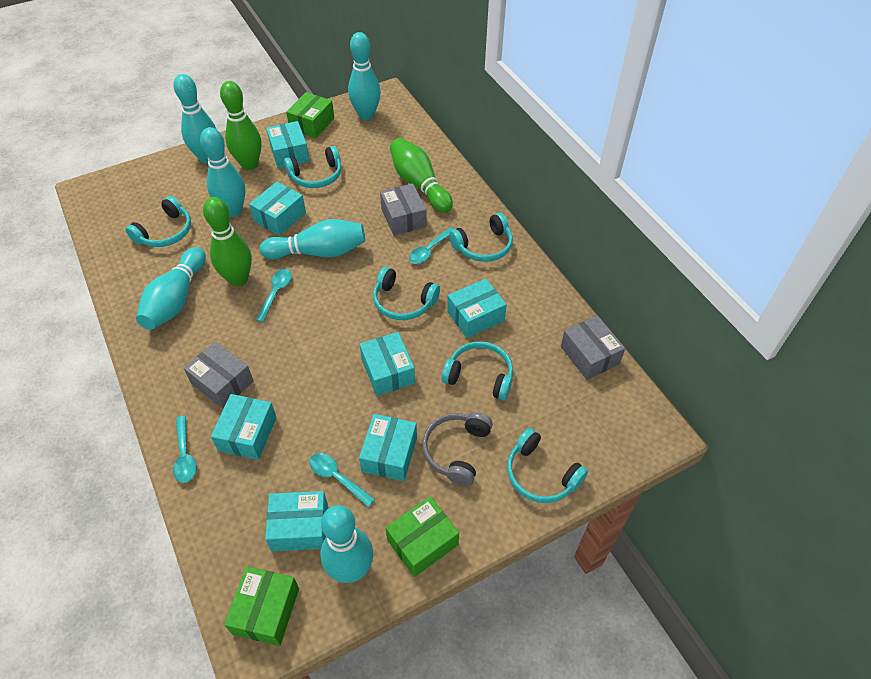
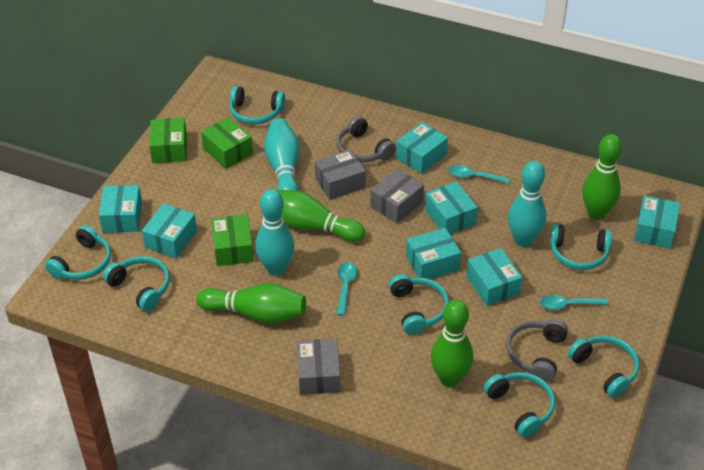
green bowling pin: [203,197,252,287] [220,81,261,170] [390,138,453,213] = 3 -> [196,283,306,323] [276,190,365,242] [431,300,473,387] [582,134,622,220] = 4
grey headphones: [422,412,493,486] = 1 -> [337,116,396,162] [506,319,568,382] = 2
turquoise bowling pin: [136,247,206,330] [174,74,216,163] [200,127,245,217] [260,219,365,259] [320,505,373,583] [348,32,381,120] = 6 -> [255,189,294,276] [264,118,300,191] [508,161,546,247] = 3
turquoise headphones: [125,196,191,247] [284,146,342,188] [373,267,440,320] [441,341,513,400] [449,213,513,262] [507,428,588,503] = 6 -> [45,225,111,280] [103,256,170,311] [229,86,285,124] [389,274,449,335] [483,372,555,438] [549,224,612,270] [568,336,639,398] = 7
turquoise spoon: [173,416,197,483] [256,269,292,322] [309,453,375,507] [409,227,453,264] = 4 -> [336,262,357,316] [448,165,510,183] [540,295,608,310] = 3

